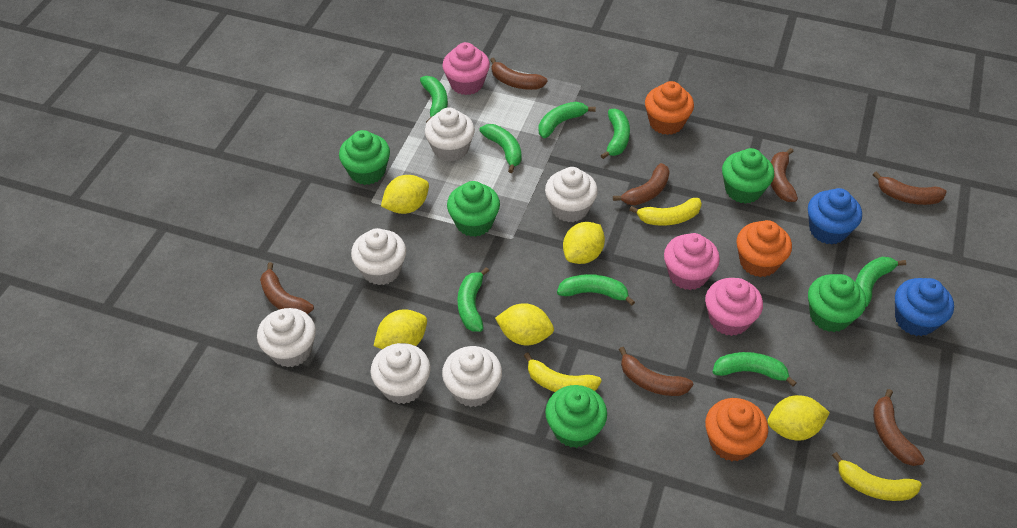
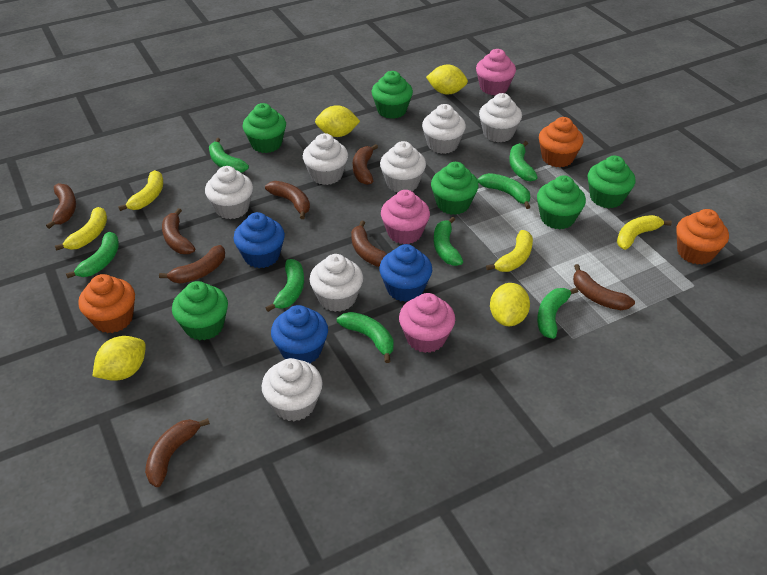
blue cupcake: [808,188,862,245] [895,278,954,336] = 2 -> [233,212,285,268] [271,305,328,364] [379,244,432,302] = 3
brown banana: [260,262,314,314] [490,57,548,90] [613,163,670,205] [619,347,693,396] [771,148,798,202] [873,172,946,205] [873,389,925,466] = 7 -> [46,183,76,229] [145,418,210,487] [159,245,225,283] [162,208,195,254] [265,181,310,219] [351,220,387,267] [353,144,378,185] [573,264,635,310] = 8
green cupcake: [339,130,390,185] [447,181,500,237] [545,385,607,448] [722,148,774,204] [808,274,866,332] = 5 -> [172,281,228,341] [243,103,286,153] [372,71,413,119] [431,162,479,215] [537,175,586,229] [588,156,635,208] = 6
white cupcake: [257,308,316,367] [351,228,406,285] [370,343,431,404] [425,107,475,162] [442,346,502,407] [545,167,598,222] = 6 -> [205,166,253,219] [262,358,323,421] [303,133,348,185] [309,254,363,312] [380,141,426,192] [422,104,466,154] [479,93,522,142] = 7
yellow banana: [524,352,602,392] [629,198,702,226] [832,452,922,501] = 3 -> [55,207,107,251] [118,170,163,211] [486,230,533,272] [617,215,672,250] = 4
yellow lemon: [374,309,427,349] [381,175,429,214] [495,303,554,345] [563,222,605,264] [767,395,830,441] = 5 -> [93,336,146,381] [315,105,360,137] [426,65,468,95] [490,283,530,326] = 4

